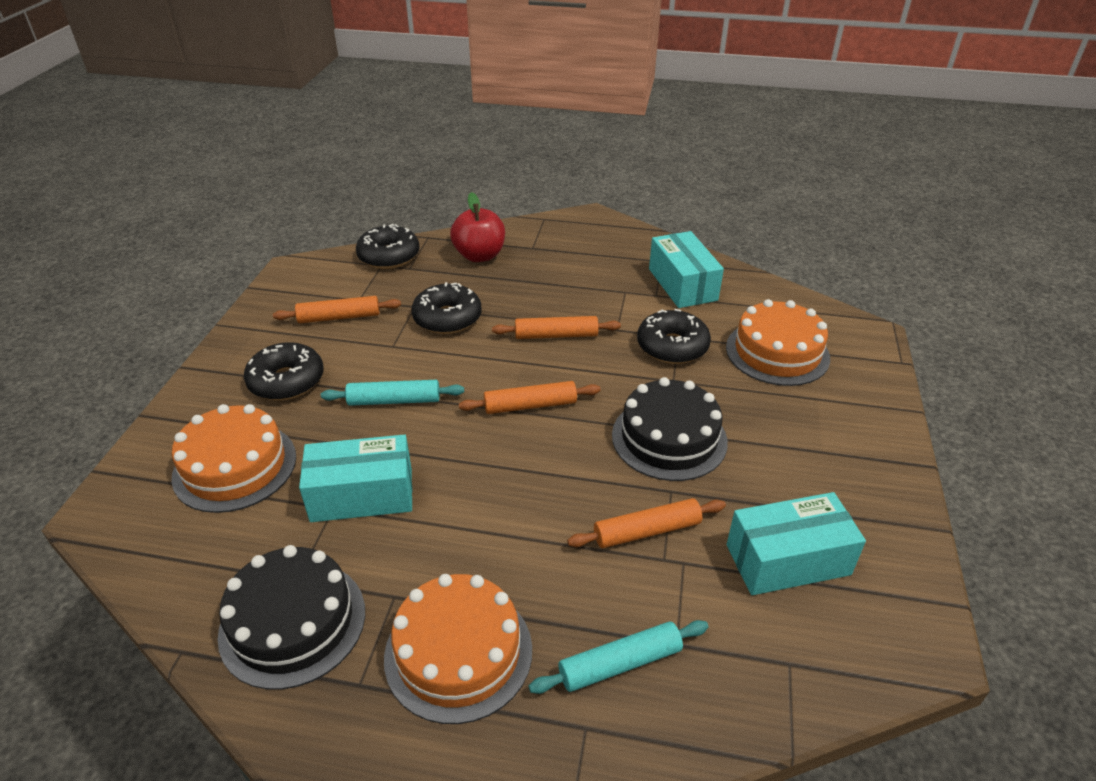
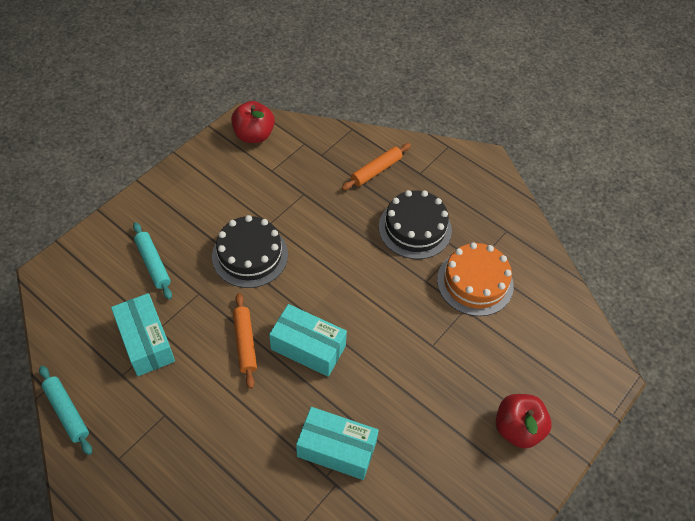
black donut: [244,342,324,401] [356,224,420,269] [412,282,482,334] [637,309,711,364] = 4 -> none = 0
orange cake: [171,404,296,513] [384,574,532,724] [726,299,830,386] = 3 -> [437,242,514,316] = 1
orange rolling pin: [273,296,401,323] [459,381,601,414] [492,316,621,339] [567,498,726,548] = 4 -> [233,293,257,389] [342,143,411,190] = 2
red apple: [450,192,505,262] = 1 -> [231,101,275,143] [496,394,552,449] = 2

